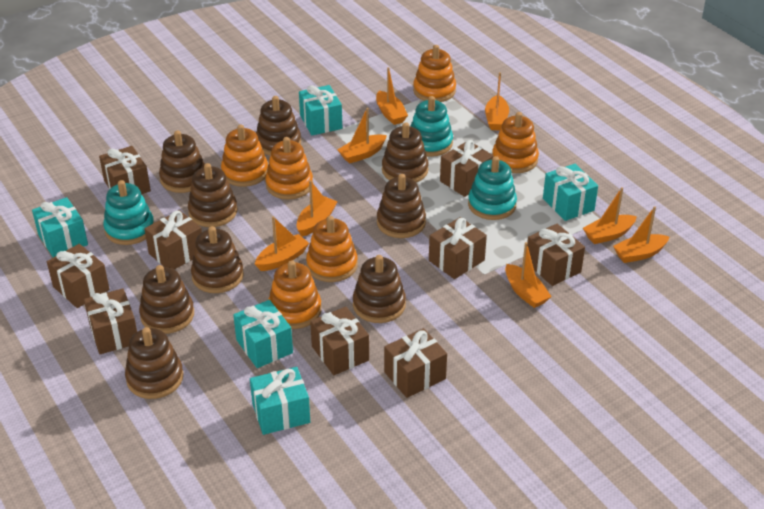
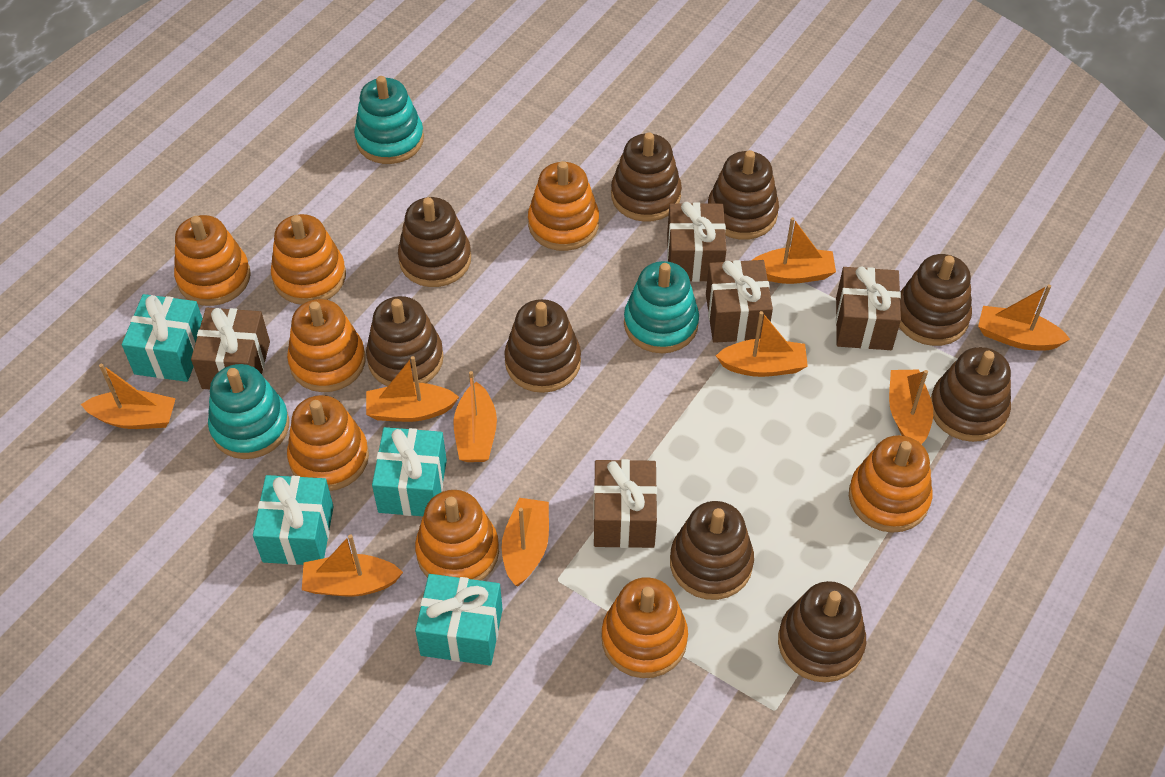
brown gift: [47,244,110,308] [84,288,137,354] [99,146,151,194] [144,210,202,270] [310,307,369,375] [384,328,447,398] [429,217,487,279] [440,140,494,197] [527,224,585,286] = 9 -> [191,308,270,389] [593,459,657,548] [667,202,726,282] [706,260,773,343] [836,267,901,350] = 5
orange boat: [255,216,309,271] [296,180,338,237] [337,108,387,164] [376,67,408,125] [485,72,509,131] [505,242,552,308] [583,187,637,244] [613,206,669,263] = 8 -> [81,364,176,429] [302,534,403,596] [366,356,459,422] [454,371,497,462] [502,498,549,586] [716,311,808,377] [753,217,836,284] [889,370,933,444] [978,284,1070,351] = 9
orange stacking toy: [221,125,268,187] [265,137,313,200] [268,260,322,329] [306,216,358,282] [413,45,456,102] [492,112,539,173] = 6 -> [174,215,251,306] [271,214,346,305] [287,299,366,392] [287,395,369,491] [415,490,499,581] [528,161,599,251] [602,577,688,678] [849,435,932,533] = 8
turquoise gift: [32,197,88,257] [233,300,293,368] [250,367,310,435] [299,85,342,135] [543,164,598,221] = 5 -> [122,294,203,382] [253,475,334,565] [372,427,447,516] [415,574,503,666] = 4

